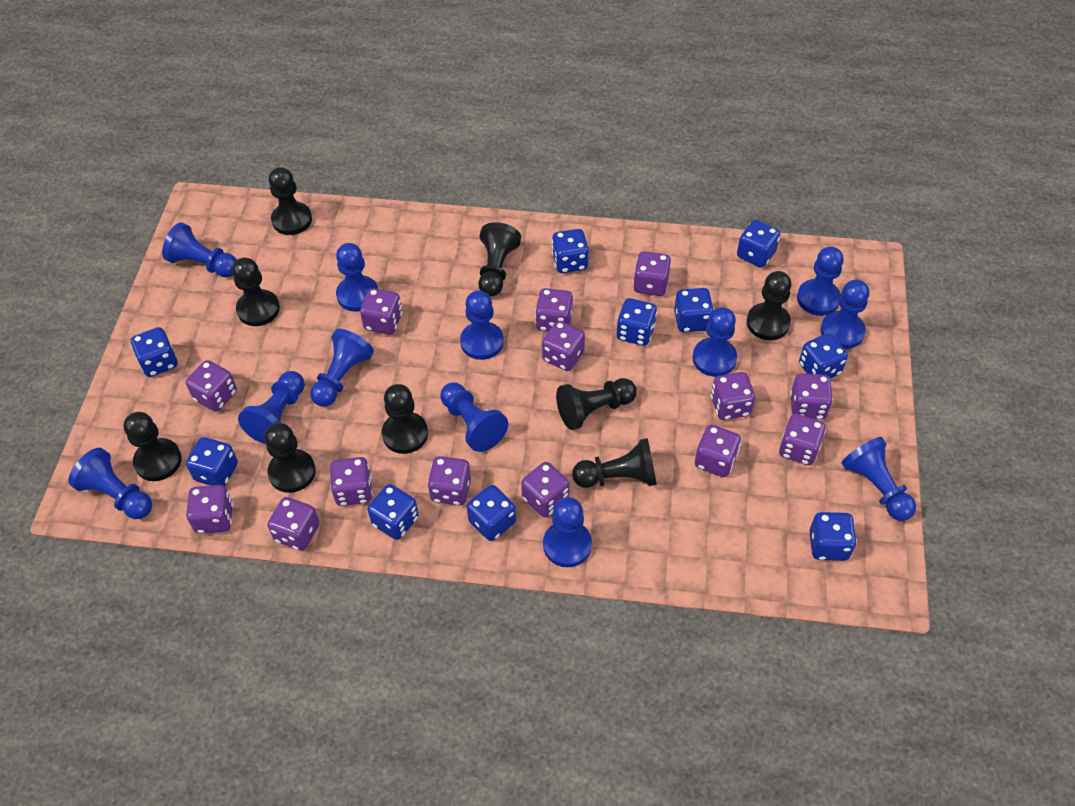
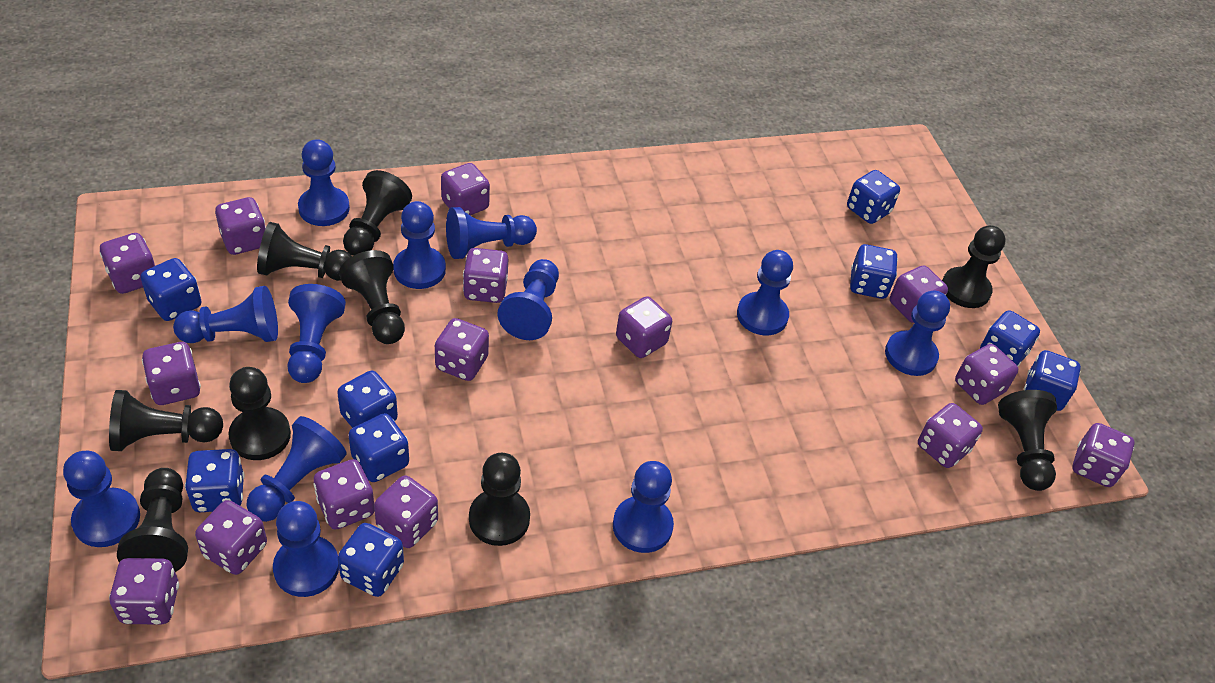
blue dice: [131,327,178,377] [186,437,238,486] [368,484,419,540] [467,485,516,541] [552,229,589,273] [617,298,657,346] [674,288,714,332] [737,220,780,268] [799,333,848,379] [810,512,857,561] = 10 -> [141,258,201,321] [185,449,245,512] [337,370,398,428] [337,523,404,597] [348,413,409,482] [847,170,900,224] [850,244,898,299] [980,310,1040,366] [1024,350,1081,411] = 9
purple dice: [186,360,237,412] [186,485,233,534] [267,497,320,551] [330,457,373,506] [360,288,402,334] [427,456,471,506] [521,462,570,517] [535,288,573,332] [542,321,585,371] [633,251,671,296] [695,425,741,477] [711,372,755,420] [779,414,826,465] [790,373,833,420] = 14 -> [100,233,155,294] [109,558,179,625] [142,342,201,405] [195,500,267,575] [215,197,266,255] [313,459,375,530] [374,475,438,548] [435,318,489,381] [441,163,490,215] [463,248,508,303] [616,296,672,358] [890,265,948,323] [918,403,983,468] [955,344,1018,405] [1072,423,1135,487] = 15

